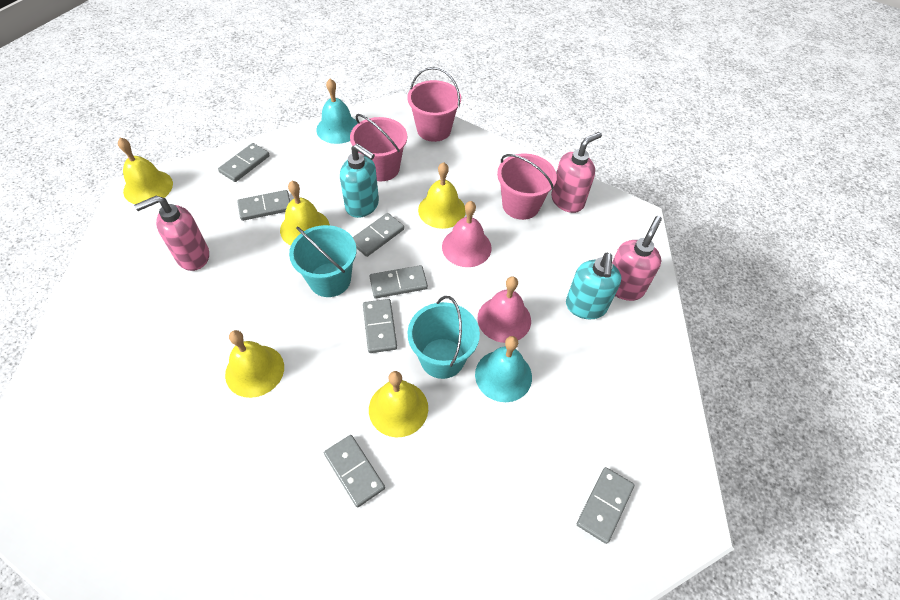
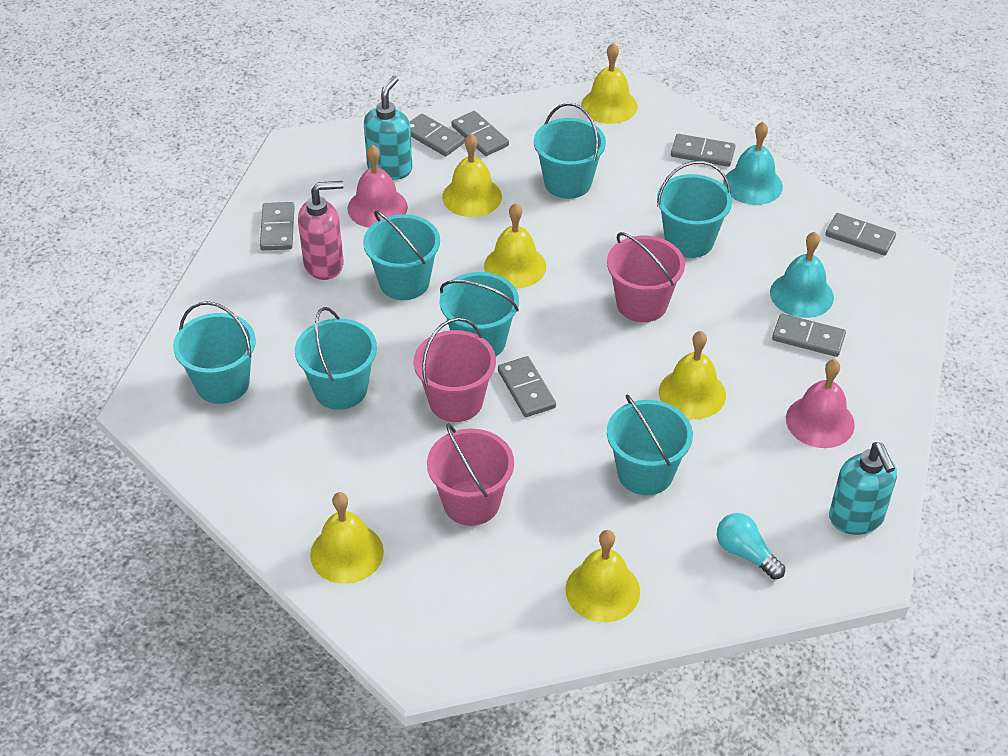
pink soap dispenser: [134,196,209,271] [551,132,602,213] [612,216,662,301] = 3 -> [298,181,344,280] = 1
turquoise bucket: [289,225,357,297] [407,296,480,379] = 2 -> [173,301,256,404] [295,307,377,410] [363,210,440,300] [440,272,519,356] [534,103,606,199] [607,394,693,495] [657,161,732,258] = 7
turquoise light bulb: none = 0 -> [717,513,785,579] = 1
yellow bell: [118,138,173,204] [225,330,284,398] [280,181,330,245] [369,371,428,437] [418,162,466,229] = 5 -> [310,492,384,584] [442,134,502,217] [484,203,546,289] [565,530,640,622] [581,43,637,124] [659,331,726,419] = 6

